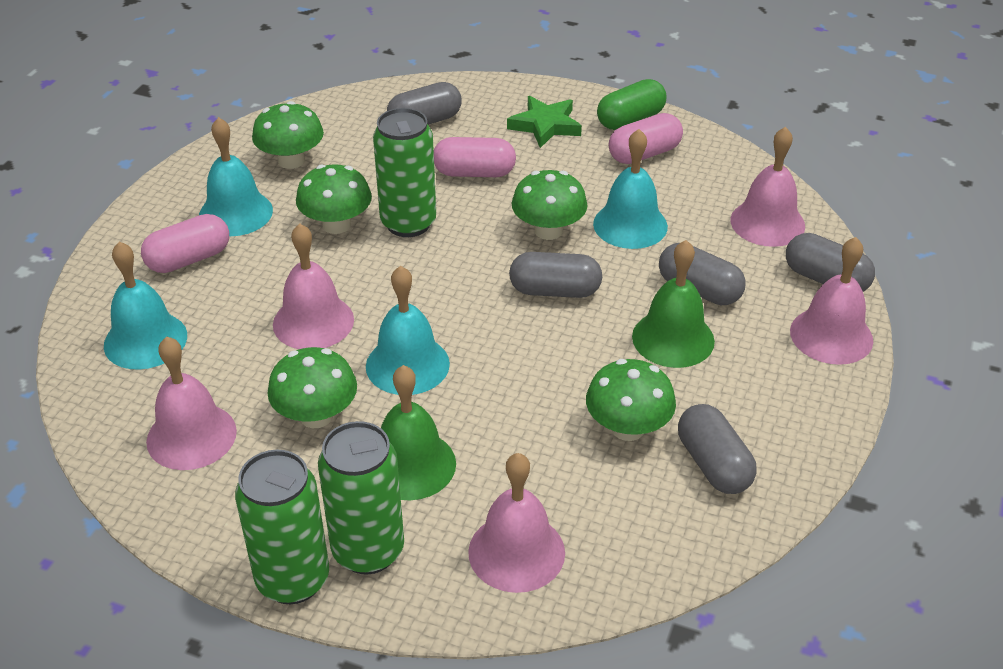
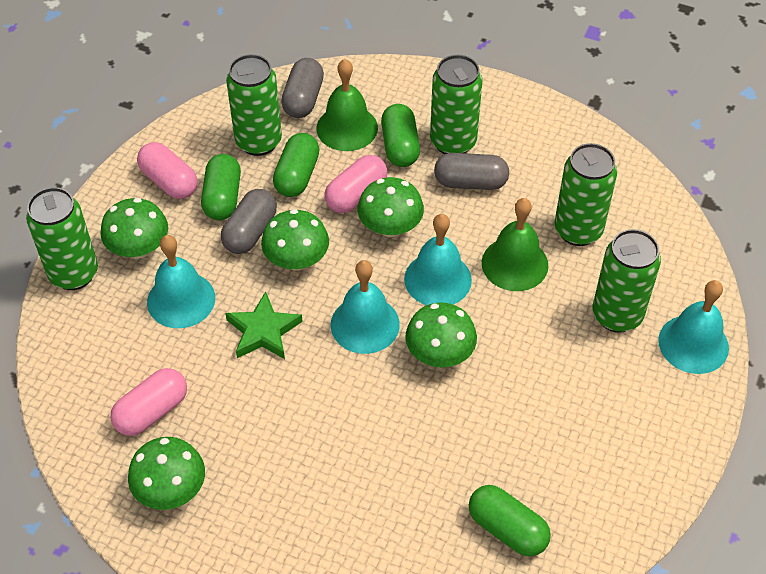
green can: [235,450,329,604] [318,421,404,575] [373,108,436,237] = 3 -> [26,187,98,290] [226,54,282,156] [430,55,483,154] [554,143,617,246] [593,229,661,333] = 5
green capsule: [597,79,667,130] = 1 -> [201,154,241,220] [273,133,320,197] [381,104,420,167] [469,485,551,557] = 4
grey capsule: [387,82,462,125] [509,252,602,298] [659,243,746,305] [678,404,757,494] [786,233,875,292] = 5 -> [221,189,277,254] [281,58,324,118] [434,153,509,190] = 3
pink bell: [146,337,237,470] [273,224,354,349] [468,453,565,593] [730,127,805,247] [790,237,873,365] = 5 -> none = 0

